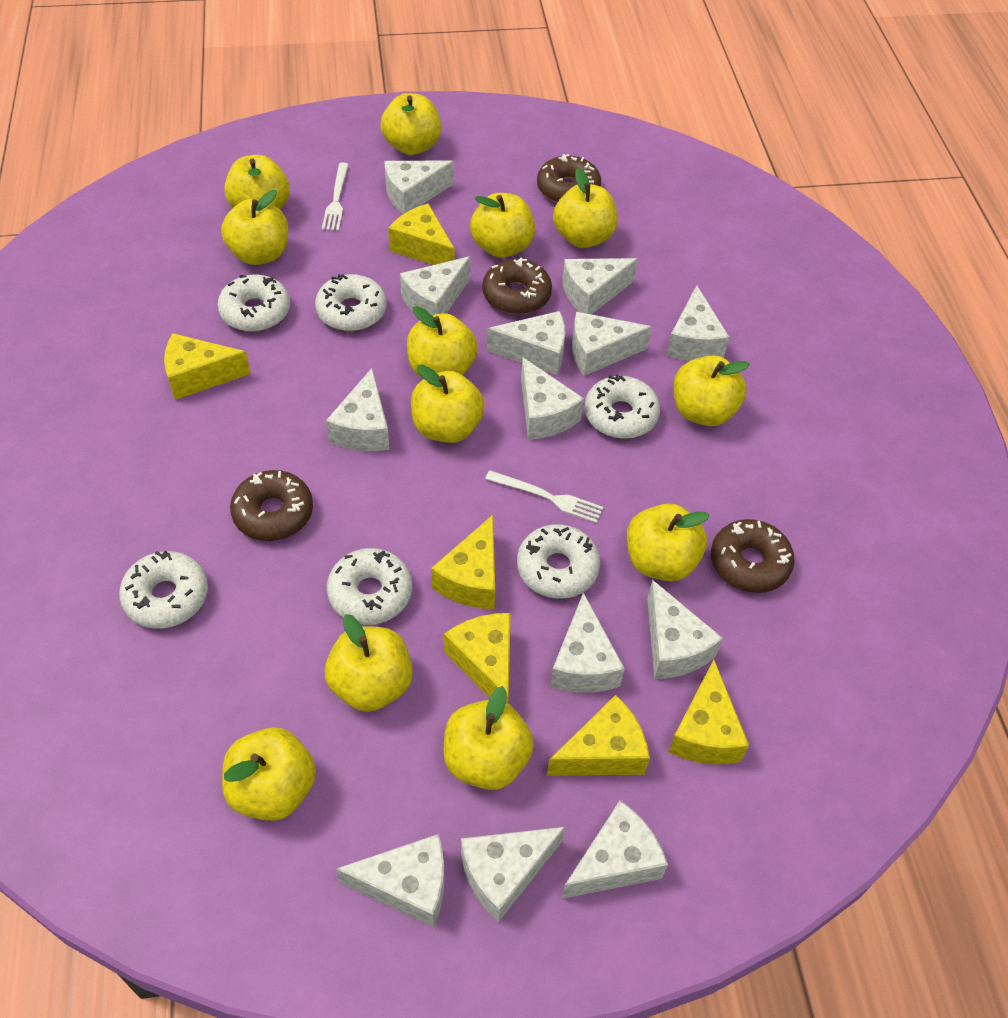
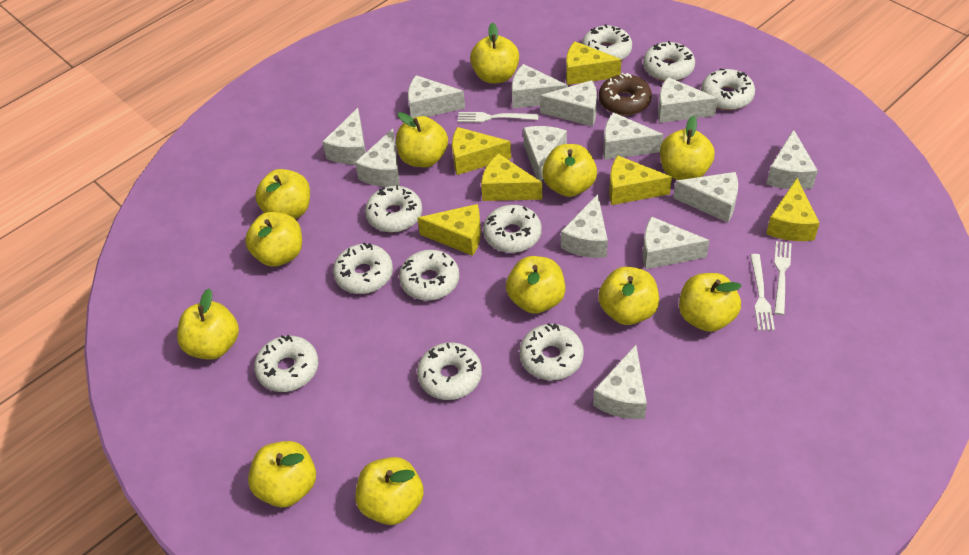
brown donut: [230,470,313,541] [482,258,552,314] [537,154,601,203] [711,519,795,593] = 4 -> [599,73,652,115] = 1
white donut: [119,551,208,629] [218,275,290,332] [315,274,387,331] [327,548,412,625] [517,524,600,599] [584,374,660,439] = 6 -> [254,335,319,392] [333,242,393,294] [365,185,422,233] [399,250,459,301] [417,342,482,400] [483,205,542,253] [519,323,584,380] [582,24,632,60] [643,41,695,81] [701,68,755,110] = 10
white fork: [322,163,349,231] [485,470,603,523] = 2 -> [458,112,538,122] [750,254,775,330] [774,241,792,315] = 3

